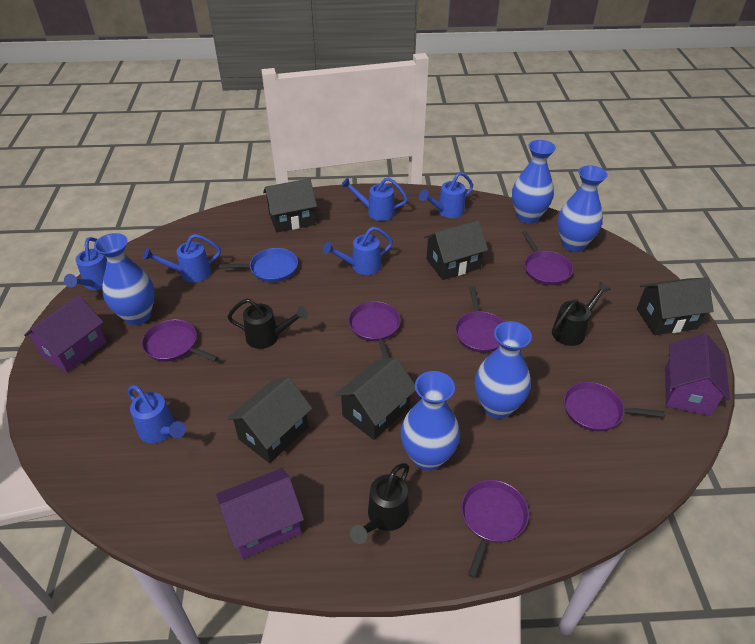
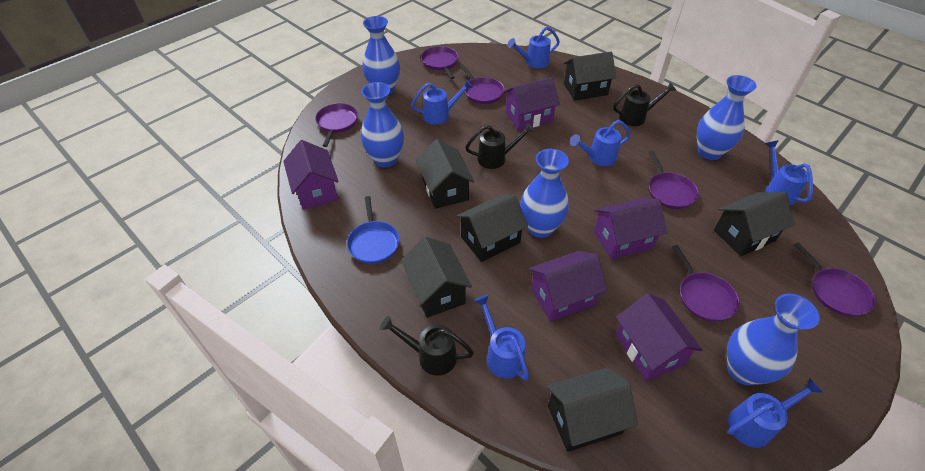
black house: [227,377,312,463] [263,178,317,233] [335,357,416,440] [424,220,488,280] [637,277,714,335] = 5 -> [401,237,472,318] [416,139,474,209] [456,195,528,262] [546,367,638,452] [563,52,616,100] [714,192,795,256] = 6
purple house: [24,295,107,373] [216,468,304,559] [665,333,730,416] = 3 -> [283,140,339,210] [503,77,560,131] [529,251,607,322] [594,198,667,260] [616,294,702,381] = 5

